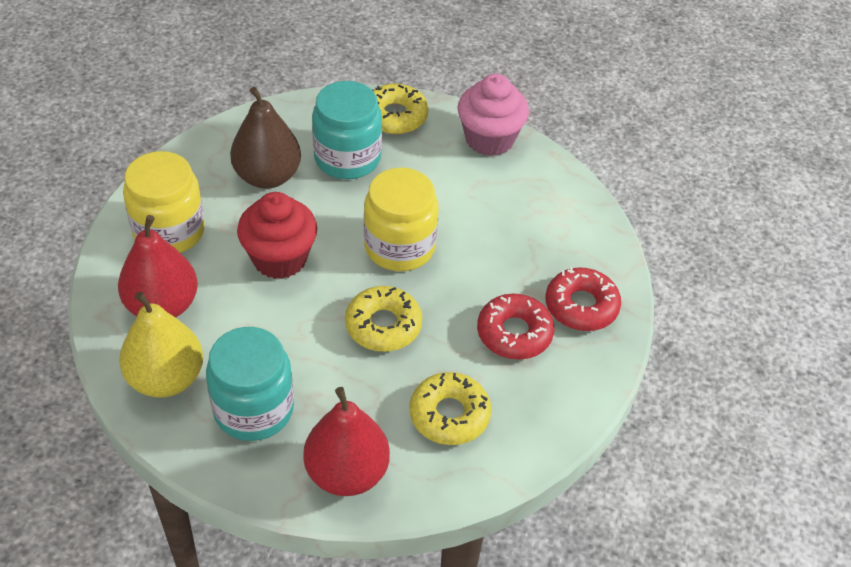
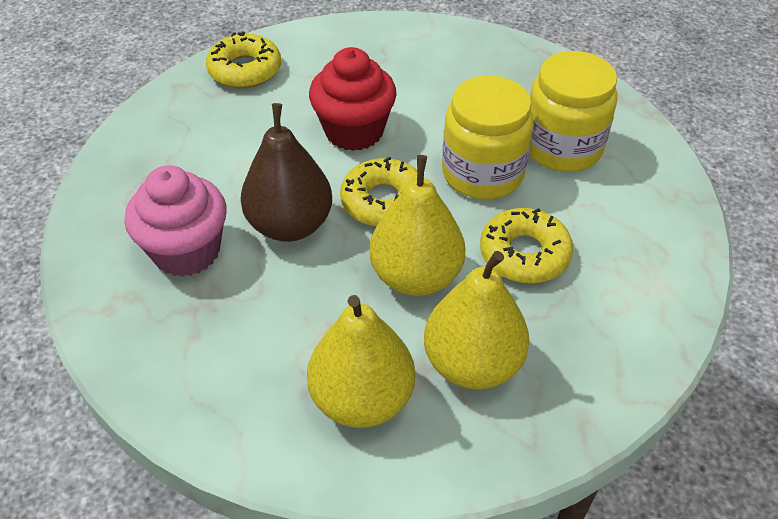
red donut: [477,293,554,360] [546,267,621,331] = 2 -> none = 0
red pear: [118,215,198,318] [303,387,390,496] = 2 -> none = 0
turquoise jar: [206,327,294,441] [312,81,382,179] = 2 -> none = 0
yellow pear: [119,291,203,398] = 1 -> [307,295,415,428] [369,155,466,296] [424,251,529,389] = 3

